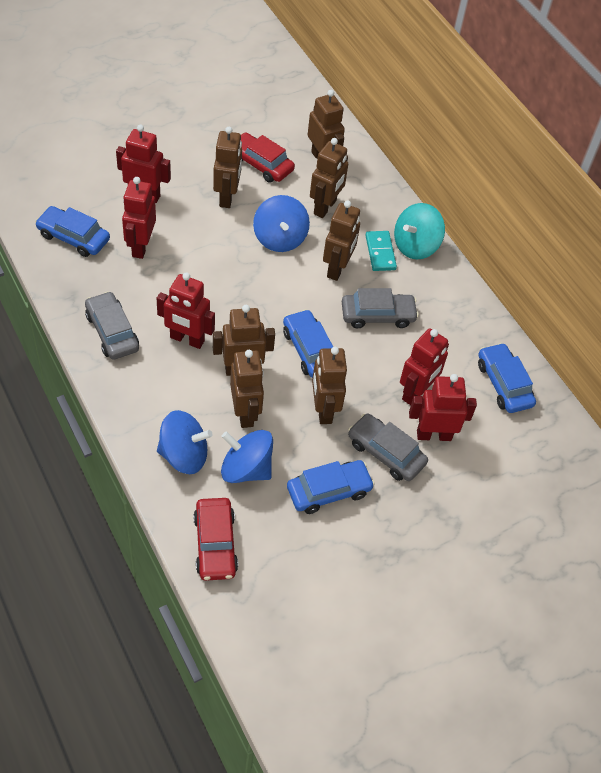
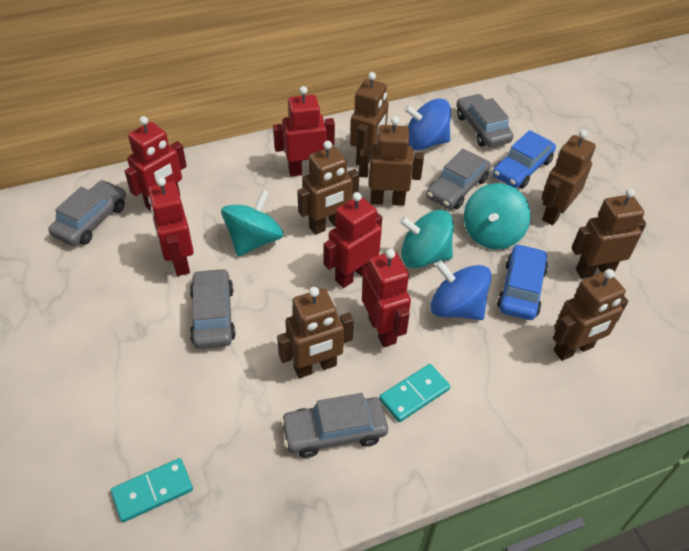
blue car: [35,206,110,257] [283,309,333,378] [287,460,375,514] [478,343,536,413] = 4 -> [493,130,556,188] [497,244,548,320] = 2
blue spinning top: [157,410,213,474] [221,430,273,483] [253,195,310,252] = 3 -> [404,99,451,150] [430,260,492,320] = 2
grey car: [85,291,139,360] [342,288,419,329] [348,413,428,481] = 3 -> [48,180,126,246] [190,268,236,349] [281,393,388,458] [426,149,491,209] [456,94,513,148] = 5
red car: [193,498,238,581] [241,132,295,183] = 2 -> none = 0
turquoise domino: [365,231,397,271] = 1 -> [111,458,193,522] [379,364,450,422] = 2
turquoise spinning top: [394,203,445,260] = 1 -> [221,189,284,257] [400,210,454,268] [464,183,531,249] = 3

